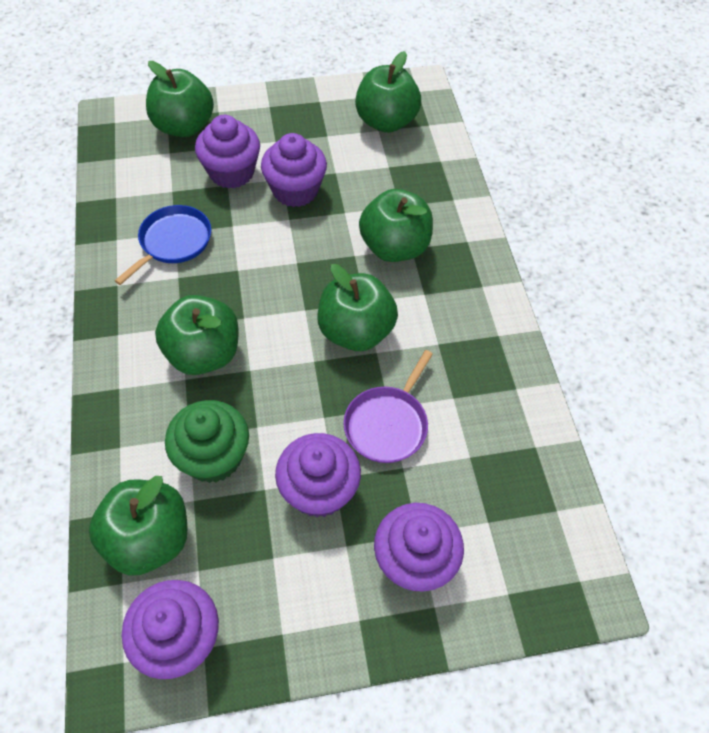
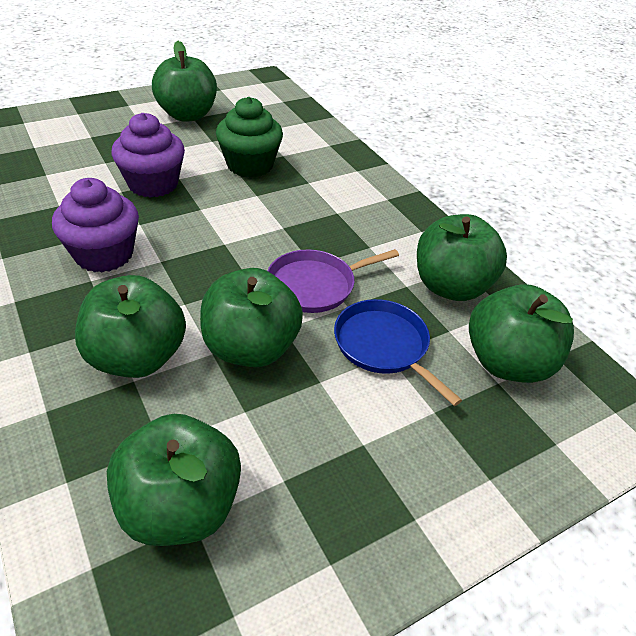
purple cupcake: [122,580,219,679] [195,115,260,189] [261,133,327,207] [275,433,361,518] [374,503,464,592] = 5 -> [52,178,139,273] [111,113,185,198] = 2

